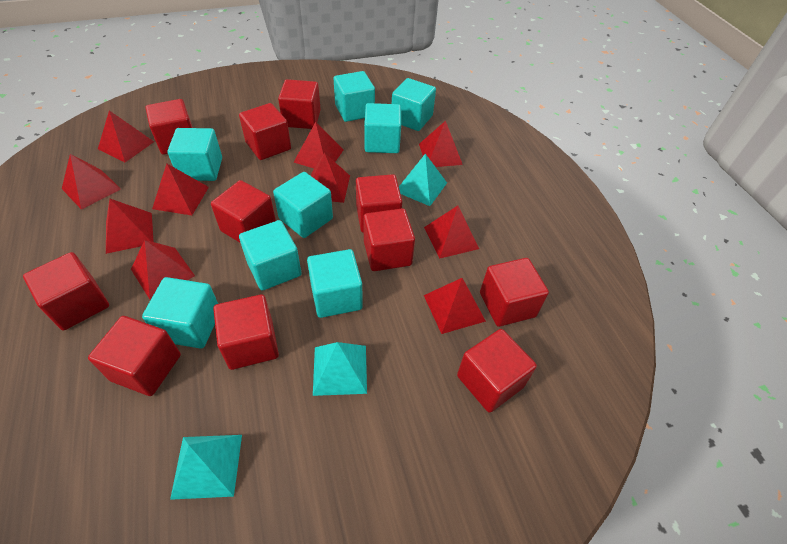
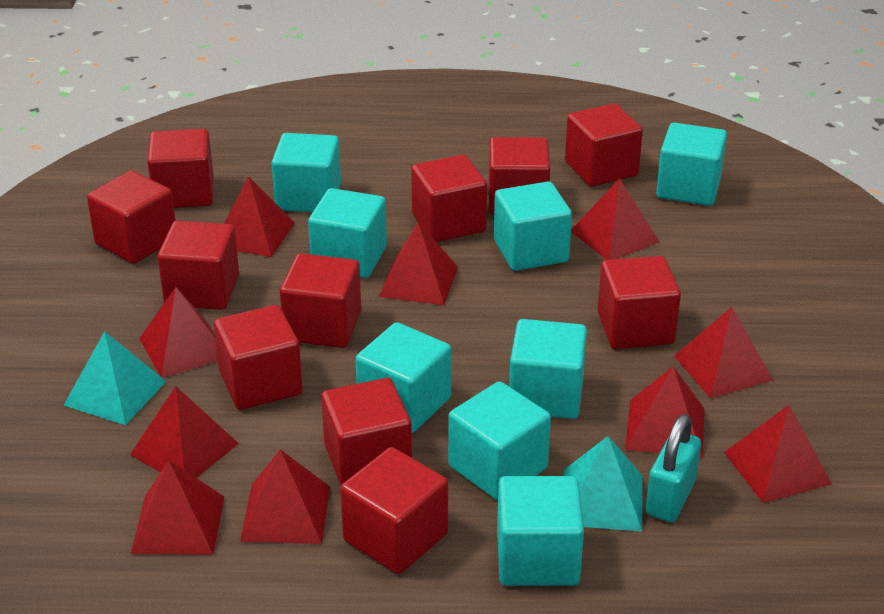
turquoise padlock: none = 0 -> [645,414,701,522] = 1
turquoise pyramid: [170,435,242,500] [313,342,367,396] [399,154,447,206] = 3 -> [63,331,166,425] [564,436,642,532] = 2

